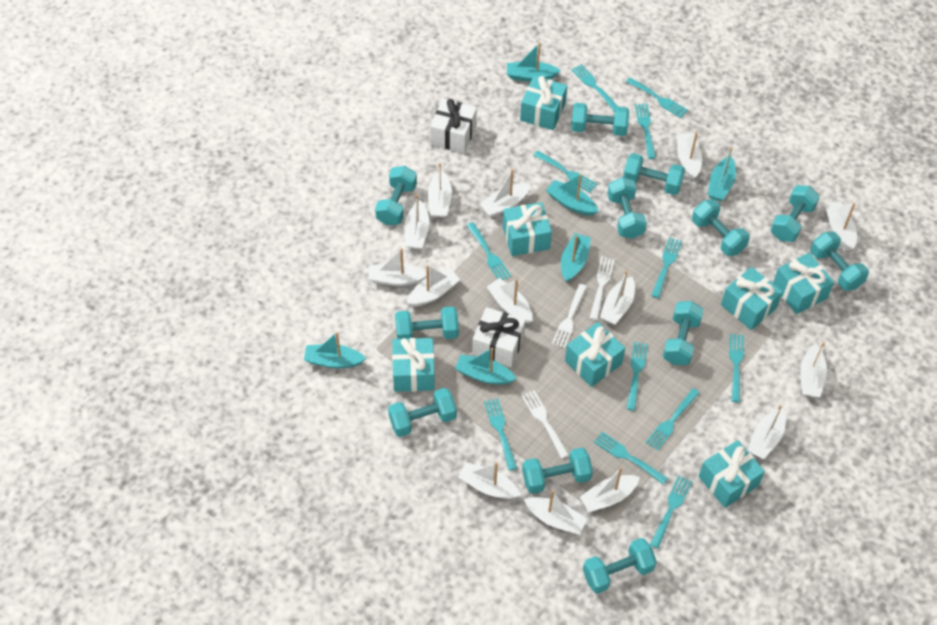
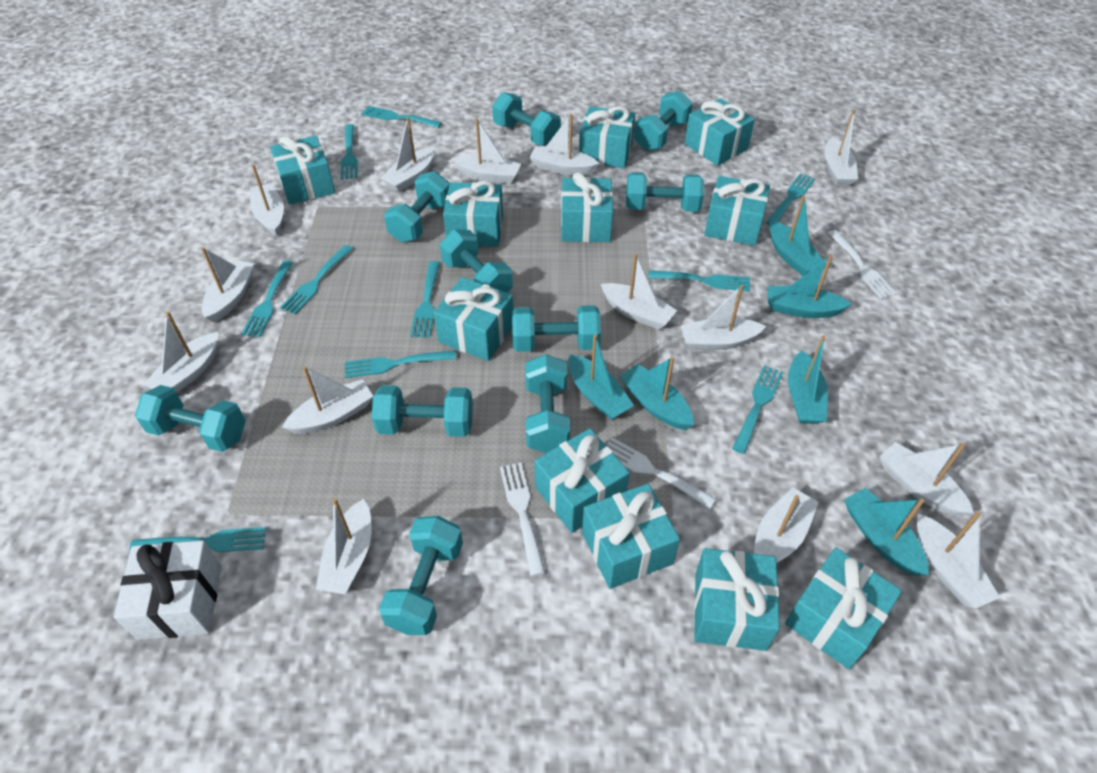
turquoise dumbbell: [375,166,417,225] [388,388,457,437] [395,306,459,339] [522,447,593,494] [571,103,629,136] [583,538,657,594] [607,177,647,239] [623,153,685,195] [662,301,704,365] [692,199,750,256] [771,185,820,242] [811,232,869,291] = 12 -> [135,385,246,452] [372,385,473,437] [379,516,463,635] [384,171,450,242] [440,229,513,293] [492,92,561,146] [512,305,601,352] [525,354,570,453] [626,172,704,212] [634,90,693,151] = 10
turquoise fork: [466,222,511,280] [484,398,517,471] [533,150,598,193] [571,64,619,112] [594,432,668,485] [626,78,688,118] [626,342,648,411] [635,104,656,159] [645,388,700,451] [650,475,692,549] [651,237,682,298] [729,334,744,402] = 12 -> [129,527,266,553] [241,260,293,337] [280,245,353,314] [341,124,358,180] [345,350,456,378] [361,106,442,128] [410,261,440,338] [648,270,750,291] [732,365,783,454] [766,173,815,225] = 10
turquoise gift: [392,338,435,392] [502,202,552,256] [520,76,567,130] [565,322,625,387] [699,440,765,508] [721,267,783,330] [773,253,834,314] = 7 -> [270,136,335,205] [434,277,513,361] [443,181,503,247] [535,428,630,533] [561,172,613,242] [579,106,635,169] [582,484,680,589] [685,98,755,166] [694,548,780,651] [704,176,770,246] [785,548,902,669] = 11
white gift: [430,99,477,153] [472,307,526,367] = 2 -> [114,540,222,640] = 1

